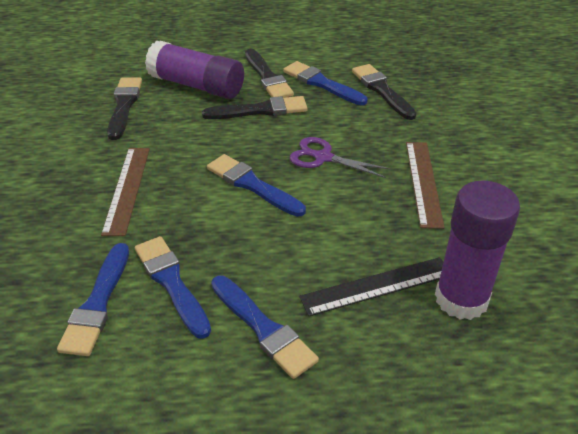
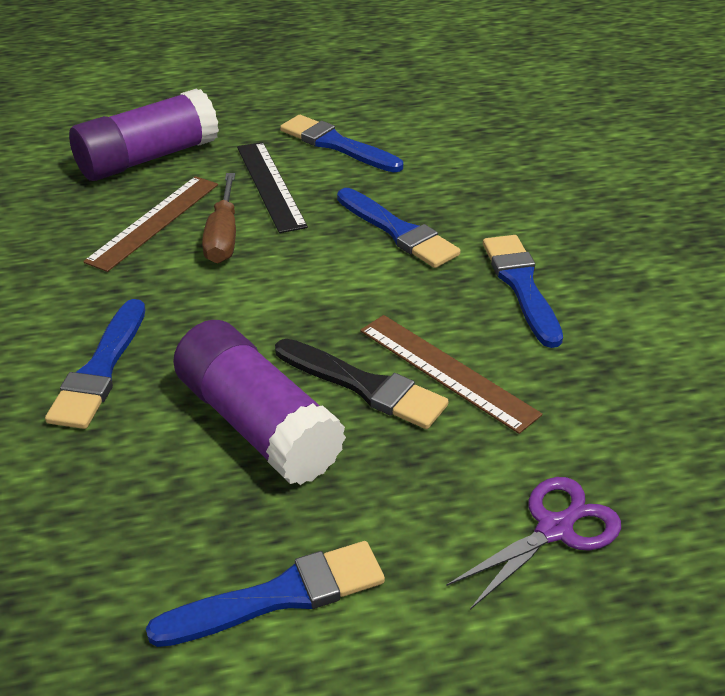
black brush: [107,77,142,140] [202,96,308,119] [245,49,294,98] [352,64,417,120] = 4 -> [275,339,449,429] = 1
brown screwdriver: none = 0 -> [202,173,236,263] = 1

